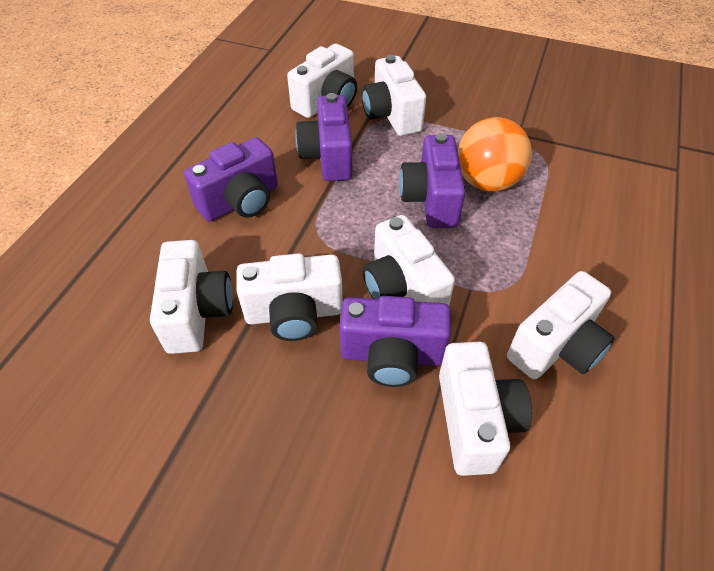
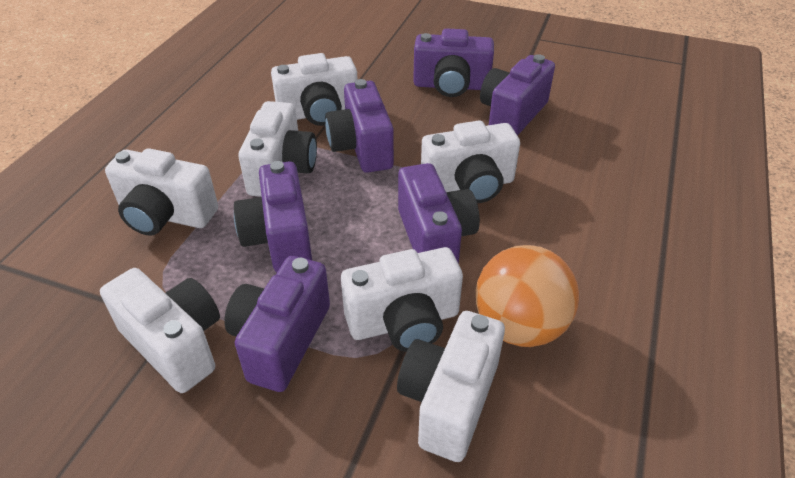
purple camera: [184,137,278,221] [295,93,352,181] [339,296,451,387] [399,133,465,228] = 4 -> [224,256,330,392] [234,161,312,272] [325,79,394,173] [398,163,480,264] [413,28,494,97] [480,54,555,136] = 6

